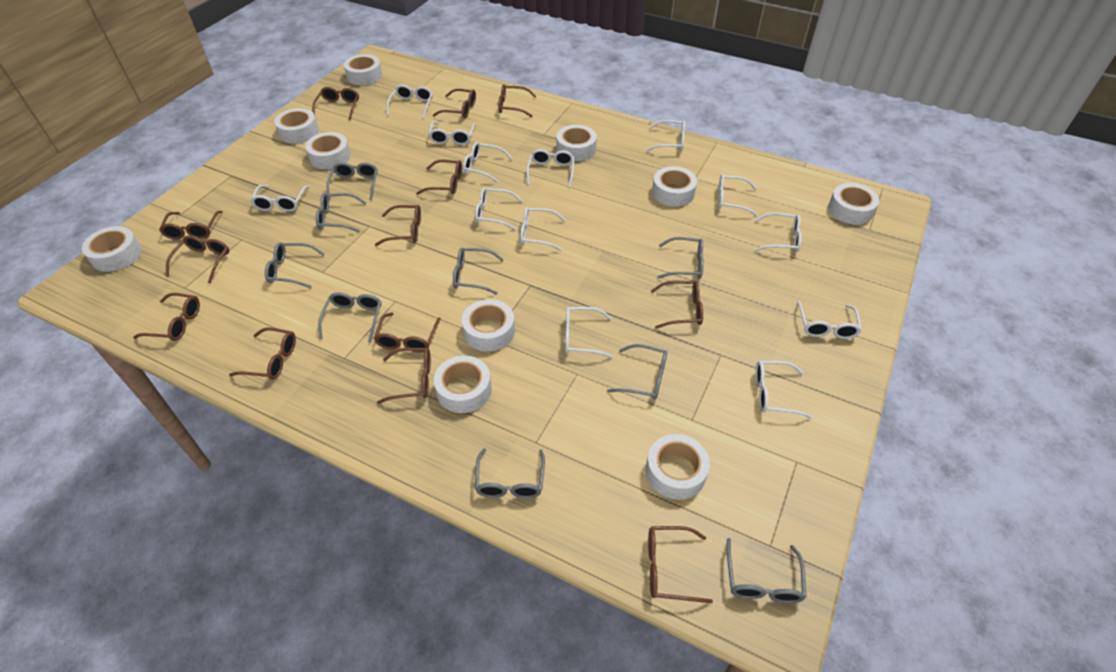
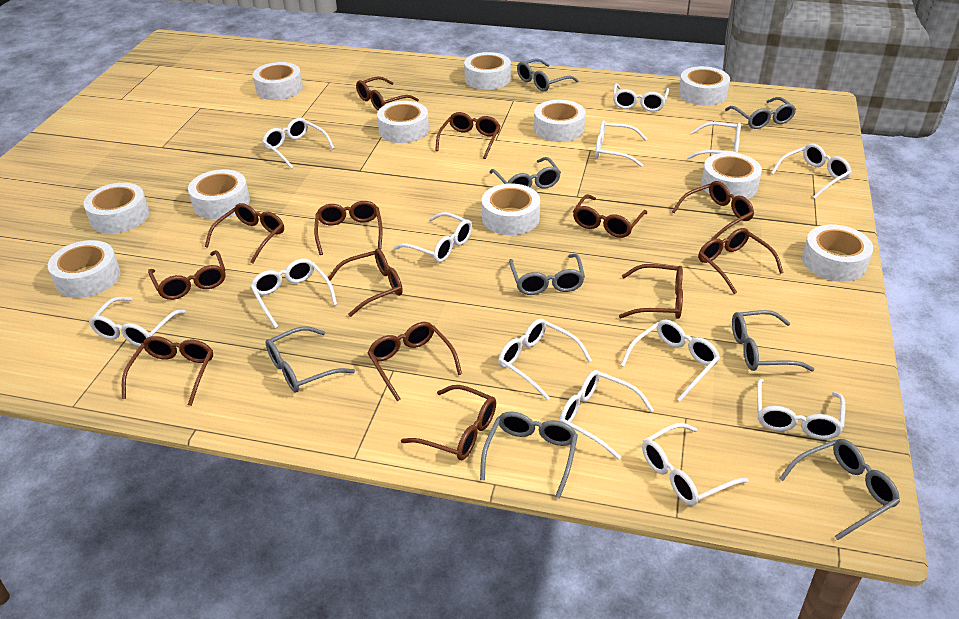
grey glasses: [265,242,325,288] [316,193,366,232] [318,292,382,342] [326,162,378,200] [453,248,504,295] [475,448,545,499] [607,344,668,400] [657,237,704,279] [726,538,806,603] = 9 -> [266,326,355,392] [480,411,578,499] [489,157,561,189] [509,254,585,295] [517,58,579,91] [725,97,796,129] [732,310,815,371] [779,439,900,540] = 8
white tape: [82,226,142,272] [274,108,319,143] [305,132,351,169] [344,54,382,85] [434,355,491,413] [462,299,515,352] [557,125,597,161] [646,434,710,500] [652,166,697,207] [828,183,879,225] = 10 -> [48,240,120,298] [83,183,149,233] [188,169,250,219] [253,62,303,100] [377,101,429,143] [464,52,511,90] [482,183,540,235] [534,100,585,142] [679,66,730,106] [701,152,762,201] [802,224,873,282] = 11

